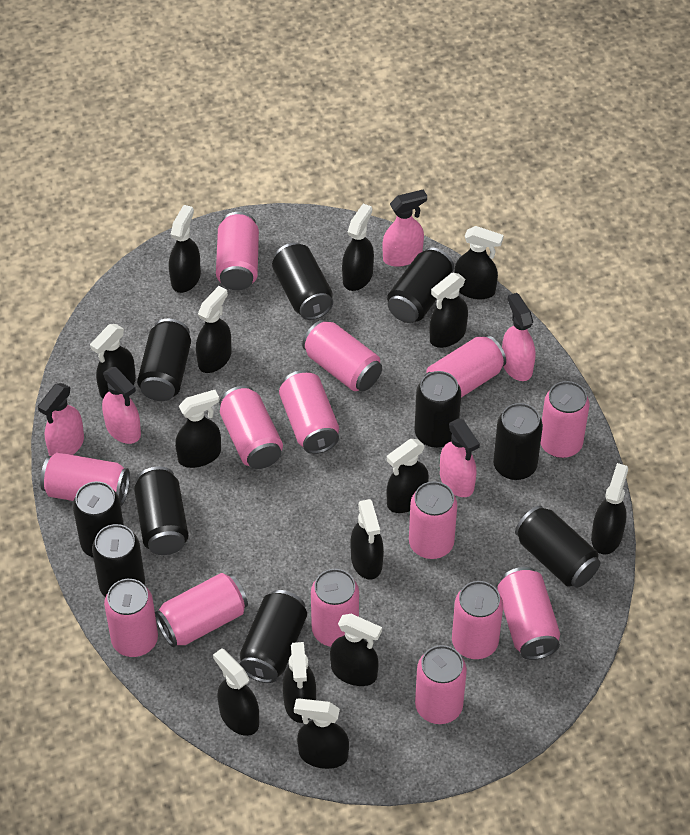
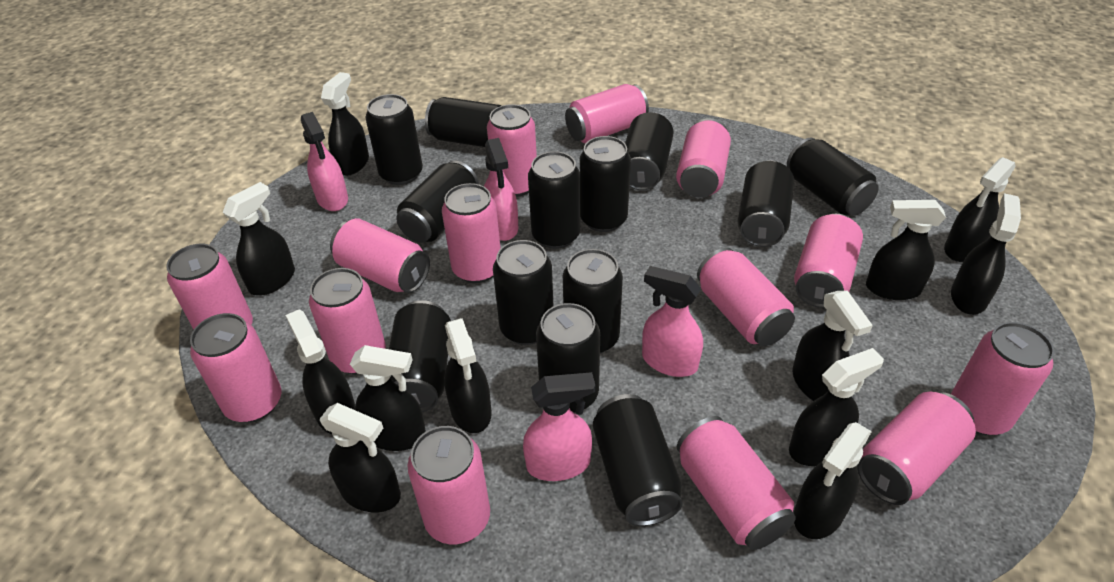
black can: [73,481,124,557] [92,524,145,597] [134,466,189,555] [137,319,191,401] [240,590,307,683] [272,243,333,320] [387,247,454,323] [415,371,461,448] [493,403,543,480] [515,506,600,588] = 10 -> [365,94,423,185] [389,300,451,412] [396,160,479,243] [425,97,502,147] [493,240,554,345] [528,151,580,249] [536,303,600,413] [563,249,623,354] [580,136,631,232] [593,394,683,526] [625,112,674,191] [738,160,794,247] [787,137,879,215] = 13
black spray bottle: [90,324,136,398] [169,205,201,293] [175,390,221,468] [196,286,231,373] [213,648,259,736] [283,642,316,723] [294,698,349,769] [330,614,382,686] [342,204,374,291] [350,499,384,580] [386,439,429,513] [430,273,468,348] [454,226,504,300] [591,463,628,555] = 14 -> [223,182,295,296] [286,309,355,434] [320,403,401,512] [321,72,369,176] [350,345,426,451] [444,318,492,433] [789,348,884,466] [792,291,873,401] [794,422,872,539] [866,200,946,300] [944,157,1016,262] [951,193,1021,315] = 12
pink spray bottle: [38,383,84,456] [102,367,141,444] [382,190,427,267] [440,419,480,497] [502,293,536,381] = 5 -> [301,112,348,211] [484,138,518,241] [523,372,595,481] [642,266,703,377] = 4

